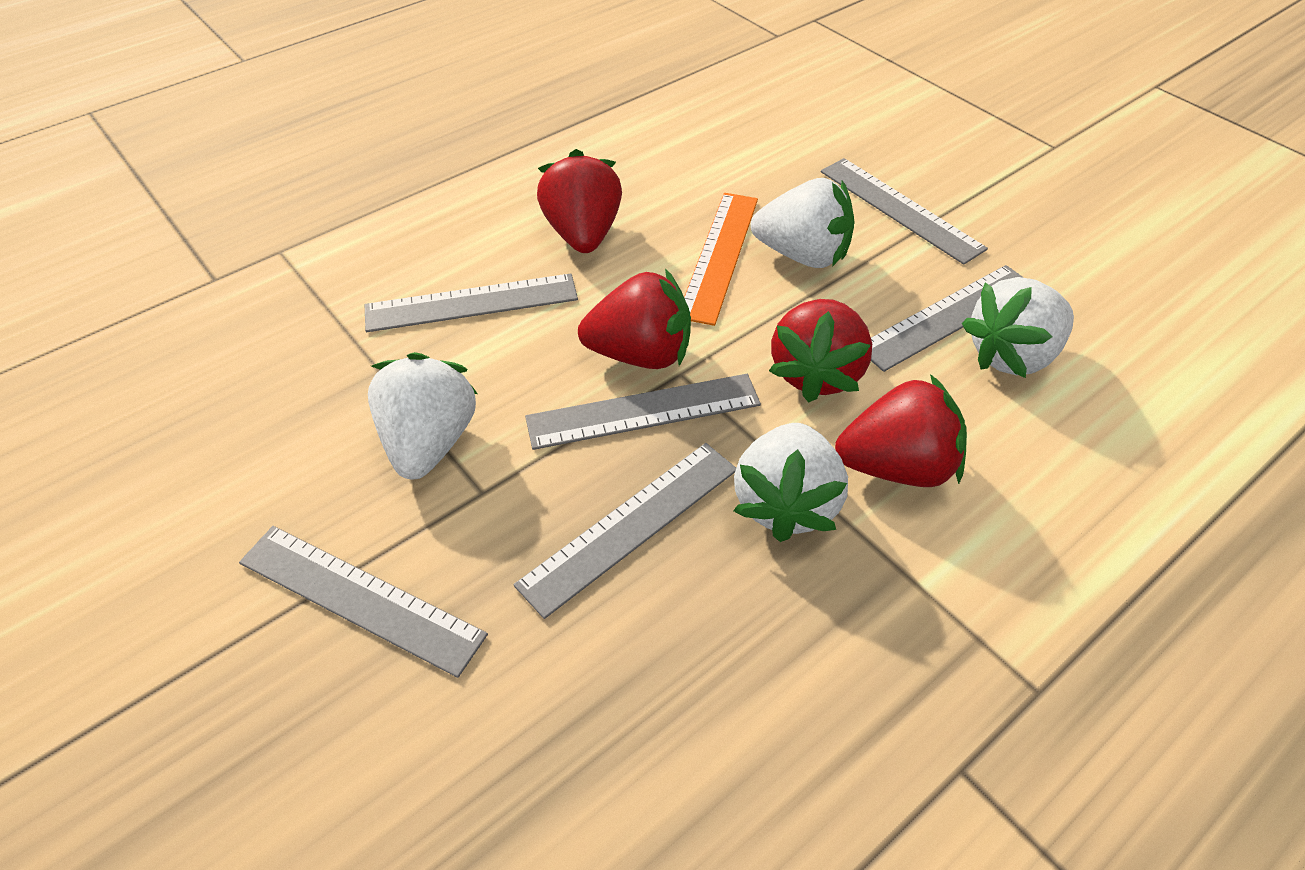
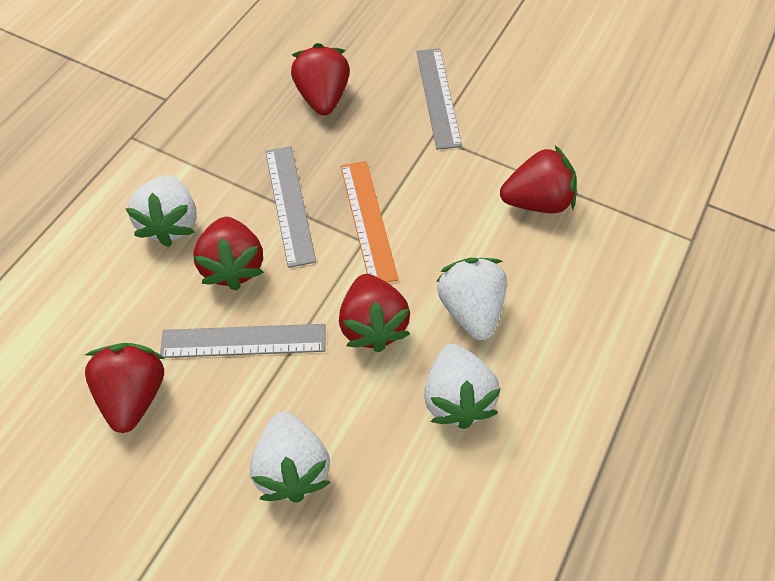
grey ruler: [239,526,488,678] [365,273,578,332] [513,443,736,619] [525,374,761,450] [821,158,988,265] [871,265,1024,372] = 6 -> [160,324,326,358] [265,146,316,268] [416,48,462,150] = 3
red strawberry: [537,149,622,253] [578,269,691,369] [769,299,872,402] [835,374,967,487] = 4 -> [85,343,165,433] [193,217,264,291] [291,43,350,115] [339,274,410,352] [500,146,577,213] = 5

